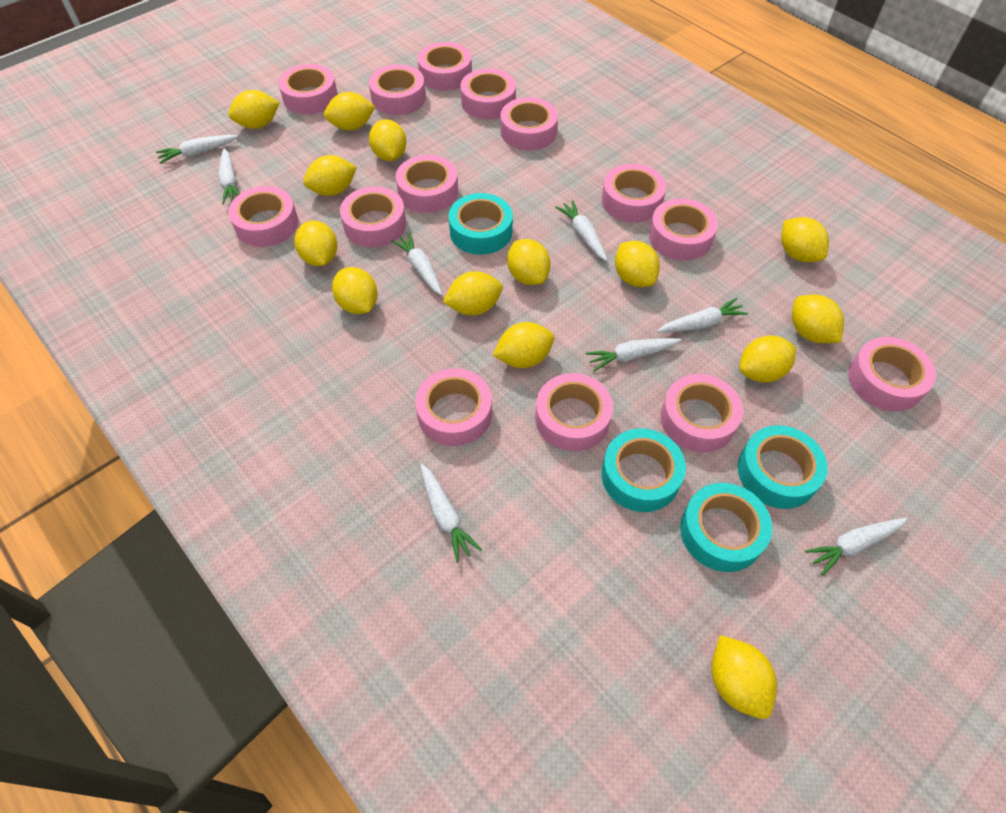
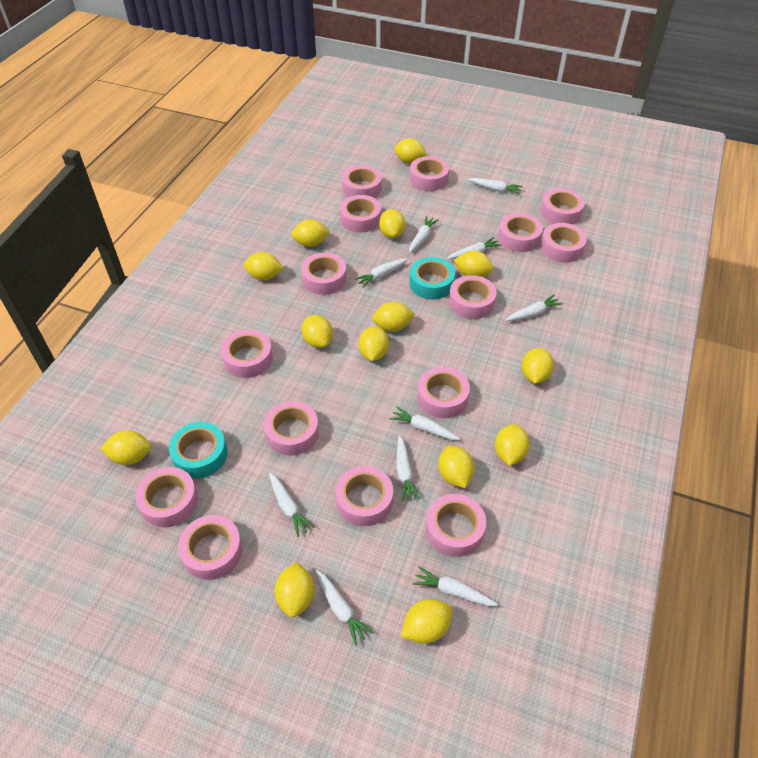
pink tape: [228,186,298,247] [278,64,338,114] [340,186,406,247] [369,64,426,115] [396,155,458,213] [415,368,492,446] [418,42,472,91] [460,69,516,119] [501,97,558,151] [535,373,613,451] [601,164,666,223] [649,198,718,260] [660,374,743,452] [848,337,936,411] = 14 -> [135,467,198,527] [178,515,243,580] [221,330,273,378] [264,401,319,456] [301,253,347,295] [335,466,393,526] [340,195,381,232] [342,165,382,198] [410,156,449,191] [417,367,470,418] [426,494,486,557] [449,275,496,319] [498,213,543,252] [541,188,585,224] [541,223,587,263] = 15
turquoise tape: [448,193,513,255] [601,428,686,512] [680,483,772,572] [738,425,828,509] = 4 -> [169,422,228,478] [410,257,455,299] = 2
white carrot: [156,135,238,164] [219,148,239,205] [391,233,443,296] [420,464,482,563] [555,200,607,261] [586,338,681,372] [657,298,748,333] [805,518,908,576] = 8 -> [269,473,315,537] [316,570,373,646] [355,258,408,287] [390,406,460,440] [396,435,420,502] [409,216,439,253] [412,566,498,606] [447,237,502,259] [468,178,523,194] [505,295,563,321] = 10

